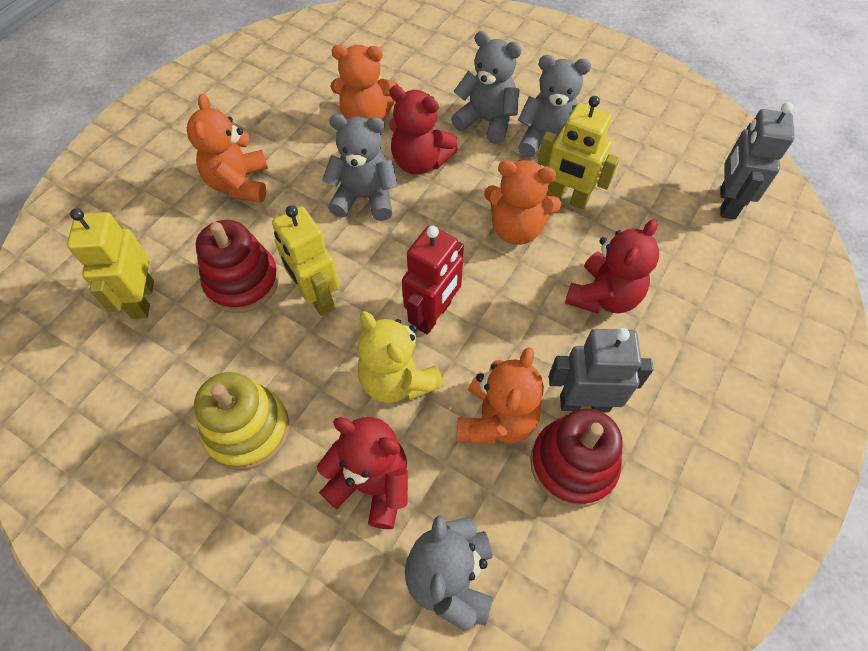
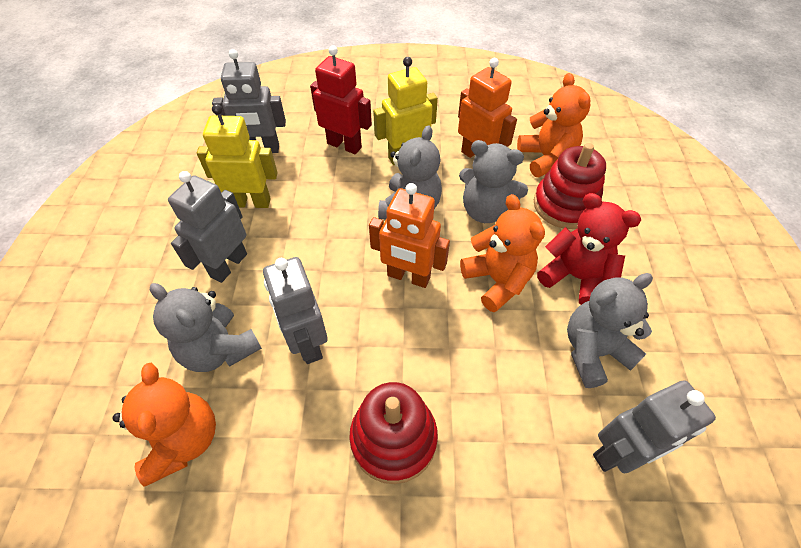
grey robot: [549,328,653,412] [720,102,795,220] = 2 -> [168,171,247,283] [212,49,286,153] [263,257,328,364] [593,380,716,473] = 4
orange robot: none = 0 -> [369,183,450,288] [458,58,517,158] = 2
orange teddy bear: [187,94,268,202] [331,45,399,121] [456,347,544,444] [484,160,561,245] = 4 -> [112,363,216,487] [460,194,545,312] [517,73,591,177] = 3
red teddy bear: [317,417,408,529] [389,85,458,175] [565,219,659,314] = 3 -> [537,193,641,305] = 1
yellow robot: [67,208,154,319] [272,205,339,316] [538,96,619,209] = 3 -> [197,104,278,208] [373,57,438,165] = 2
yellow stacking toy: [194,372,289,470] = 1 -> none = 0
yellow teddy bear: [358,311,444,403] = 1 -> none = 0

